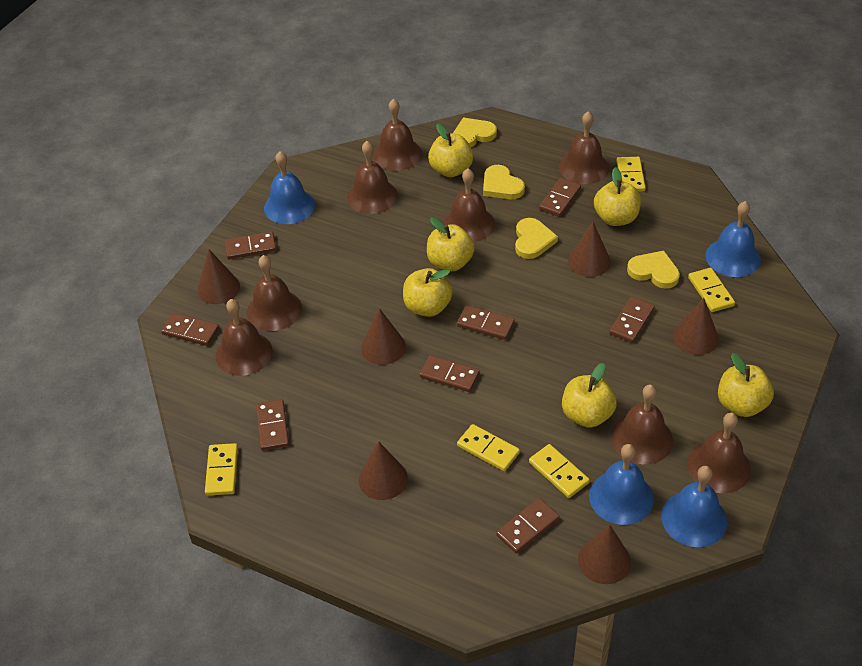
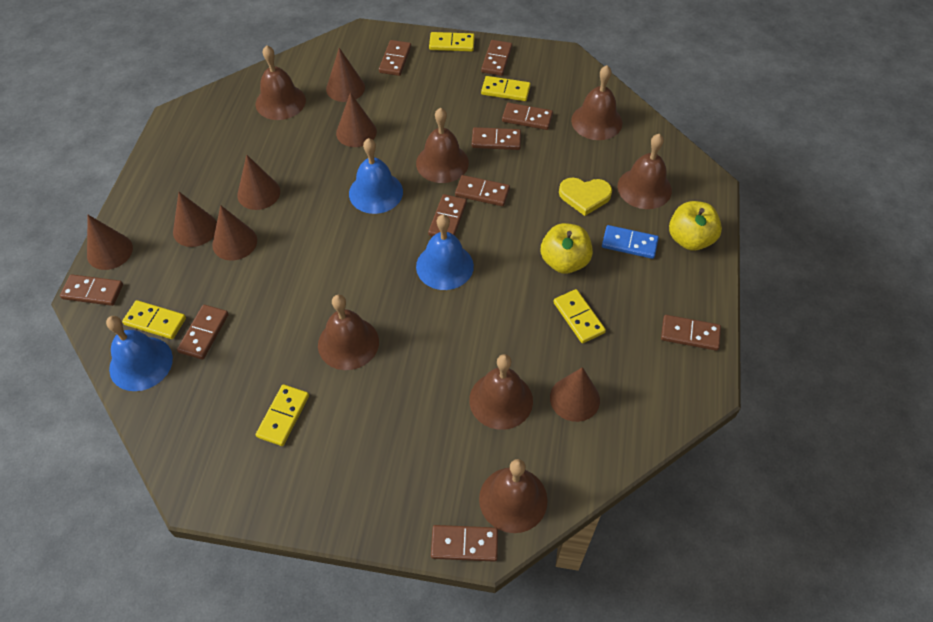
blue bell: [264,151,315,224] [589,444,654,525] [661,466,727,547] [706,201,761,277] = 4 -> [106,316,173,391] [349,138,403,214] [416,214,474,290] = 3
blue domino: none = 0 -> [602,225,659,259] = 1
brown bell: [215,299,273,376] [247,255,302,331] [347,141,398,214] [373,99,422,171] [443,168,495,242] [559,111,609,184] [611,385,673,464] [687,413,751,493] = 8 -> [255,45,306,120] [318,295,379,370] [416,108,469,183] [469,354,533,430] [479,459,548,533] [571,65,622,140] [618,134,672,209] = 7
brown cone: [197,249,240,304] [359,441,408,500] [361,308,406,365] [568,222,611,277] [578,524,631,584] [673,298,719,355] = 6 -> [87,215,133,270] [173,192,217,247] [212,205,257,261] [237,155,280,210] [326,48,365,102] [336,92,377,147] [550,367,600,422] = 7
brown domino: [161,313,219,346] [224,231,276,259] [256,399,289,451] [420,355,480,392] [457,305,515,340] [496,498,560,554] [539,178,581,217] [609,297,655,343] = 8 -> [60,274,123,306] [177,305,229,360] [379,40,411,76] [428,194,467,237] [431,525,498,562] [455,175,510,206] [472,127,521,150] [481,40,512,76] [502,102,553,130] [661,315,721,351] = 10
yellow apple: [403,268,453,317] [427,217,475,271] [428,123,473,177] [562,363,617,428] [594,167,641,226] [718,353,774,417] = 6 -> [541,223,593,274] [669,201,722,251] = 2
yellow heart: [453,118,497,147] [483,165,525,199] [515,218,558,259] [627,251,680,289] = 4 -> [559,177,612,216] = 1

